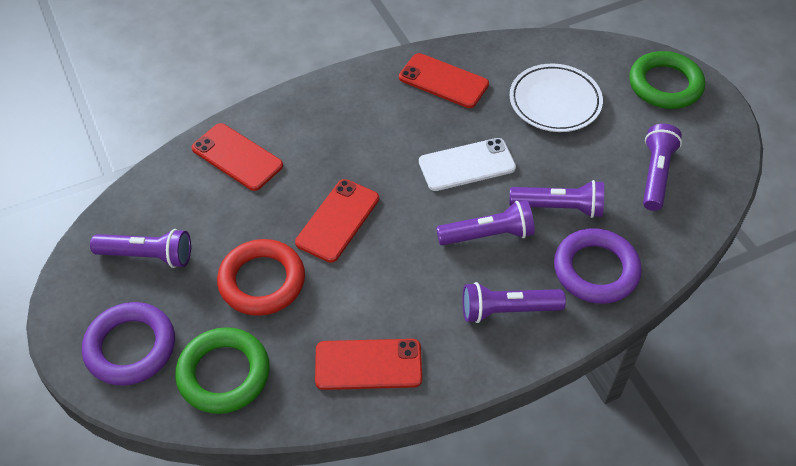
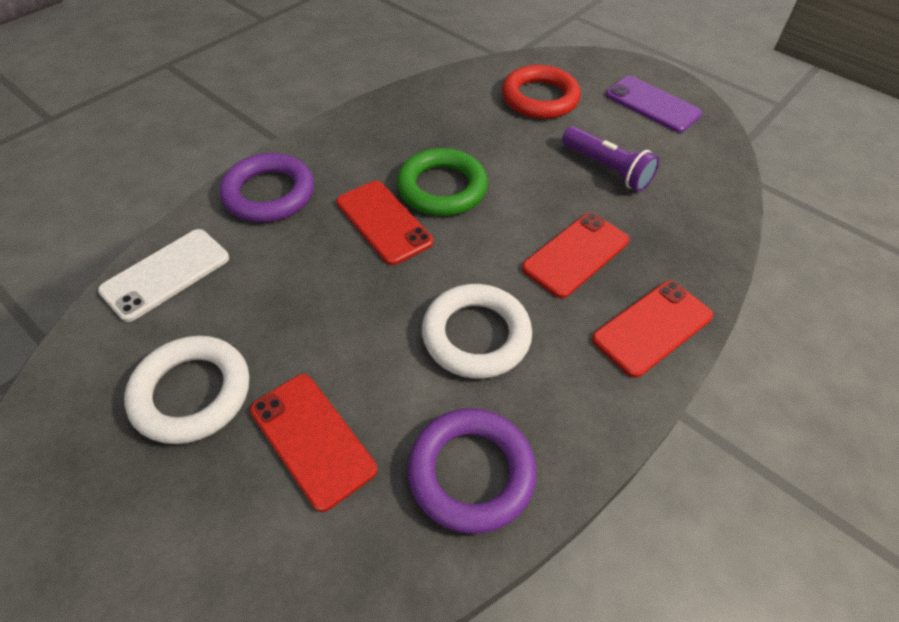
green ring: [175,327,270,414] [629,51,705,109] = 2 -> [397,148,488,216] = 1
purple flashlight: [90,229,191,268] [436,200,535,245] [462,282,566,323] [510,180,604,218] [643,124,682,211] = 5 -> [562,126,660,192] = 1
purple phone: none = 0 -> [606,76,702,133] = 1
white plate: [510,64,603,132] = 1 -> none = 0
white ring: none = 0 -> [124,336,249,444] [422,284,532,379] = 2

